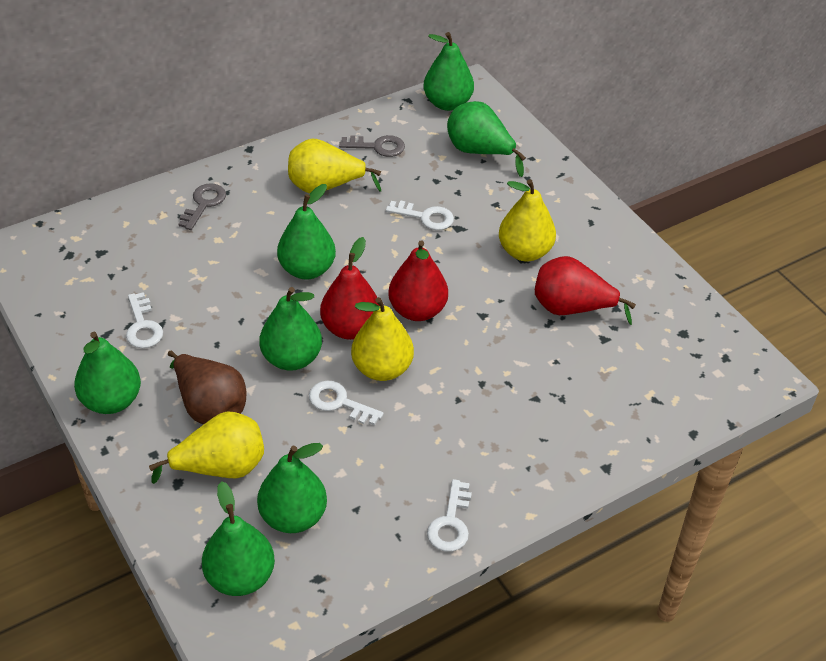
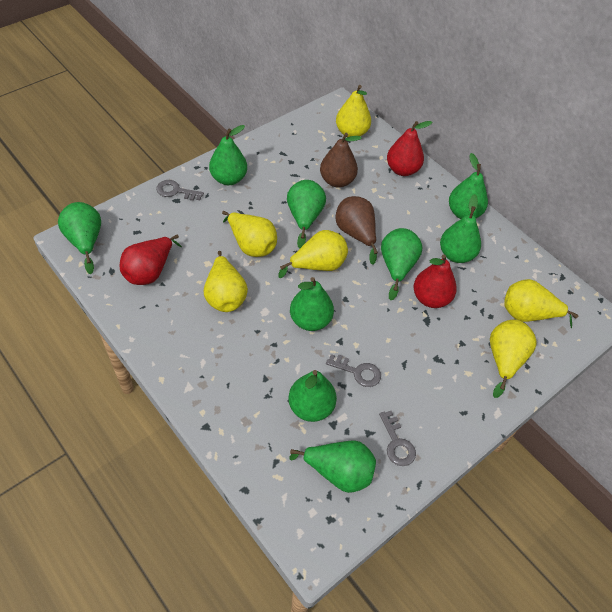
brown pear: [168,351,246,424] = 1 -> [320,133,361,188] [336,196,378,265] = 2
green pear: [74,332,141,414] [202,481,275,596] [257,443,327,533] [259,287,322,371] [277,184,336,280] [423,32,474,111] [447,101,526,177] = 7 -> [58,202,101,274] [209,125,247,185] [287,180,326,248] [288,370,337,422] [290,277,334,331] [290,440,376,493] [381,228,423,300] [440,194,481,263] [449,153,488,219] = 9
grey key: [178,183,226,230] [339,135,405,157] = 2 -> [156,180,204,201] [326,354,381,387] [379,411,416,466] = 3
white key: [126,292,163,348] [309,381,384,426] [386,200,454,230] [427,479,472,552] = 4 -> none = 0
yellow pear: [149,411,264,484] [288,138,381,194] [351,297,414,381] [499,179,556,261] = 4 -> [204,251,248,312] [222,211,277,257] [278,230,348,278] [336,85,371,137] [490,320,537,398] [504,279,578,328] = 6

